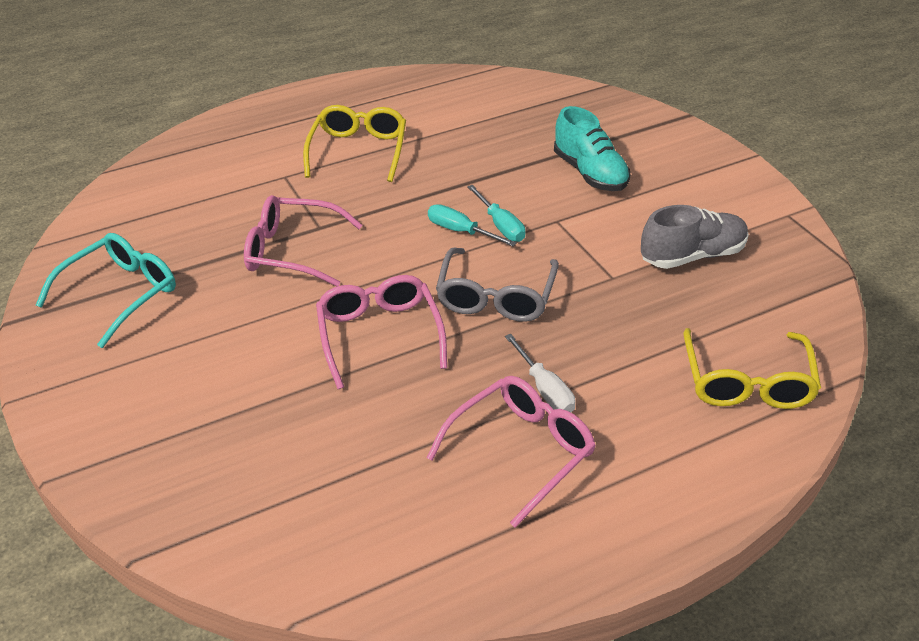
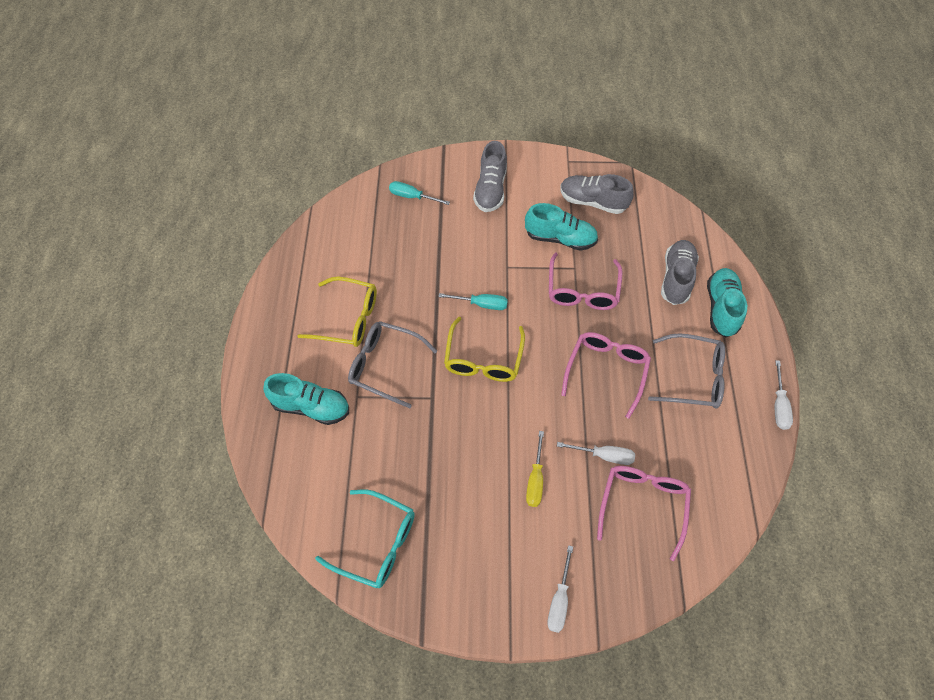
grey glasses: [436,247,559,322] = 1 -> [348,321,437,408] [648,333,725,408] = 2
grey shoe: [641,205,749,269] = 1 -> [473,141,507,212] [560,174,634,214] [661,240,699,305] = 3
turquoise shoe: [554,106,630,191] = 1 -> [263,373,349,425] [525,203,598,251] [707,268,747,337] = 3
white screwdriver: [505,334,576,412] = 1 -> [547,545,573,633] [557,442,635,465] [775,360,793,430] = 3
yellow screwdriver: none = 0 -> [526,431,544,507] = 1

